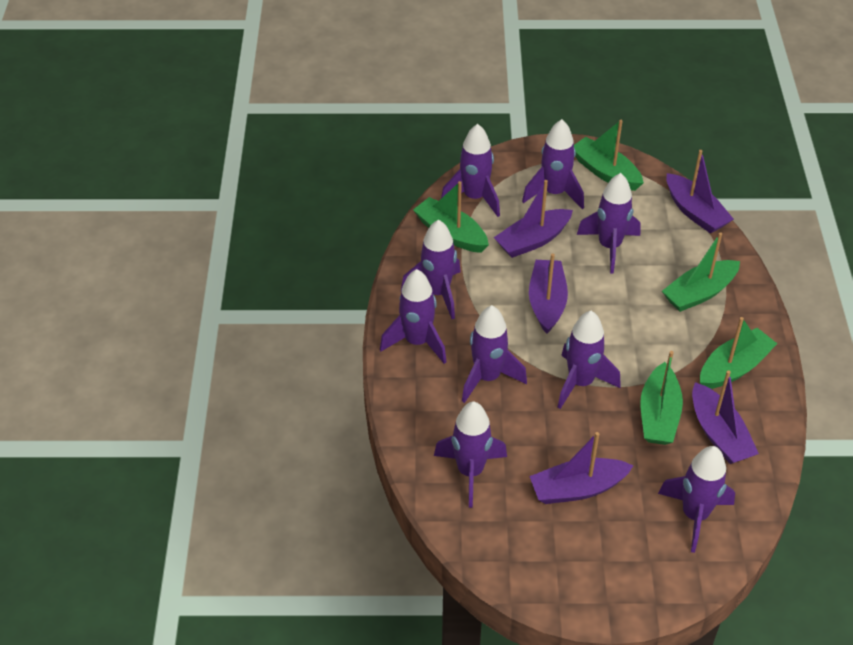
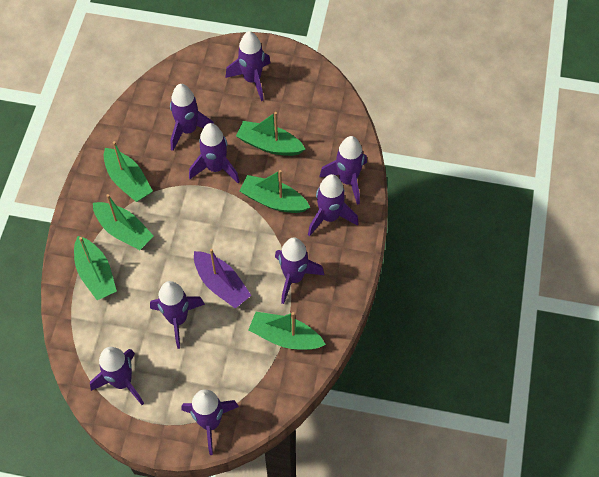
green boat: [413,181,489,253] [574,120,644,191] [640,351,683,445] [662,232,740,312] [700,317,777,389] = 5 -> [74,236,117,300] [93,194,154,250] [104,141,153,202] [236,112,305,156] [239,170,310,213] [248,312,326,350] = 6
purple boat: [494,180,573,258] [529,253,568,334] [529,432,634,504] [666,150,734,234] [692,370,759,464] = 5 -> [194,249,251,309] = 1

